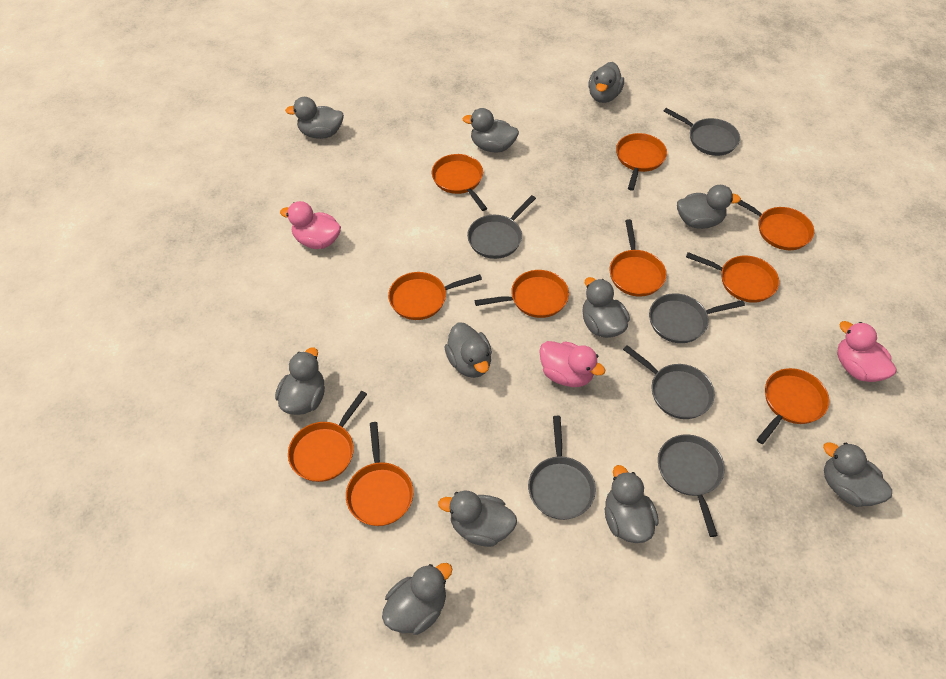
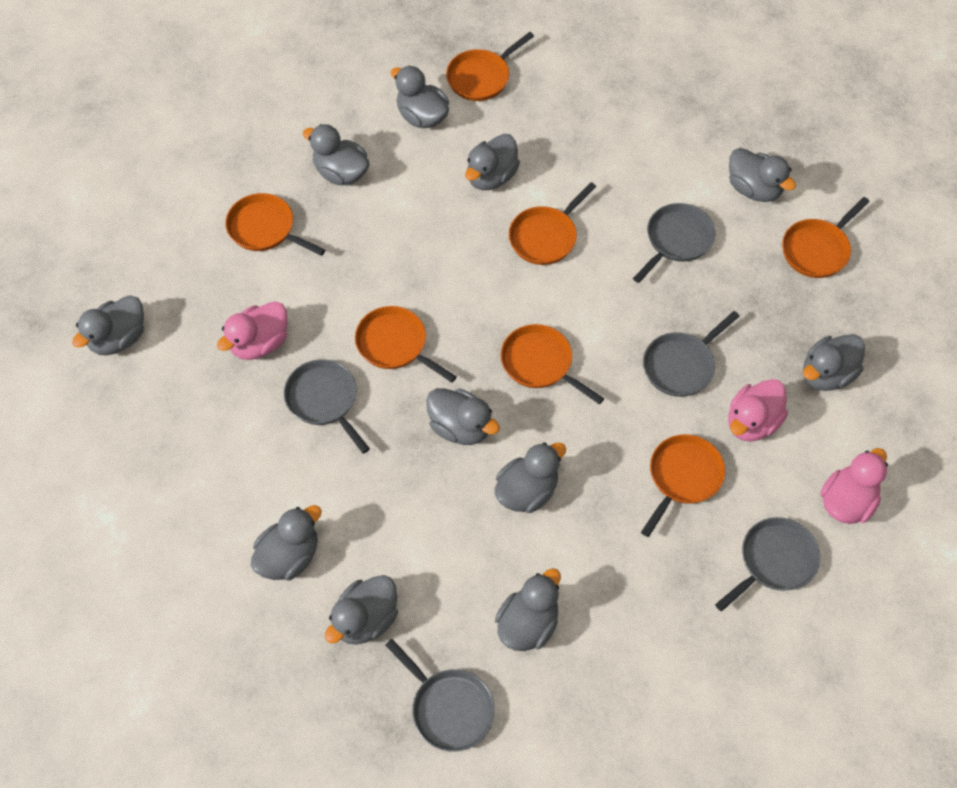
grey pan: [467,195,536,259] [528,416,596,520] [623,345,715,419] [649,293,745,343] [658,434,725,537] [663,108,740,156] = 6 -> [284,359,370,454] [385,639,495,752] [633,203,715,283] [643,311,740,397] [715,517,820,611] = 5
orange pan: [288,391,367,482] [346,422,413,526] [388,272,482,320] [432,154,487,211] [475,270,569,318] [610,219,666,297] [616,133,667,191] [686,252,779,303] [737,200,814,250] [757,368,829,444] = 10 -> [225,193,325,256] [355,306,457,383] [446,32,534,101] [501,324,605,405] [509,182,596,265] [641,434,725,537] [782,197,870,278] = 7

